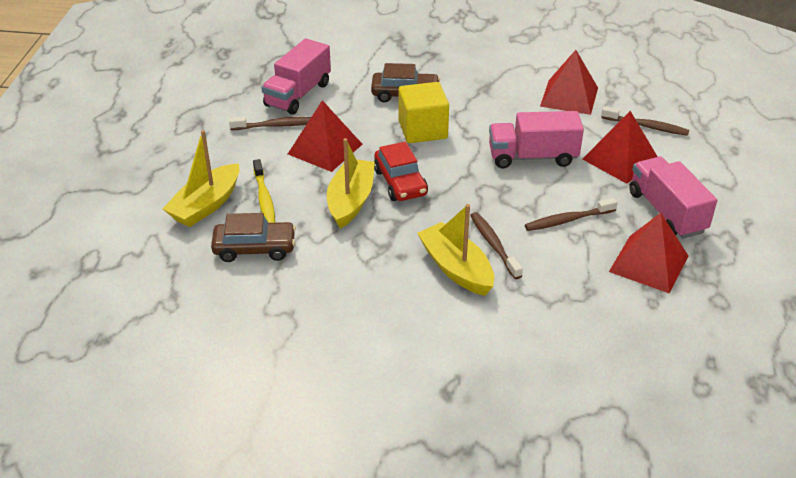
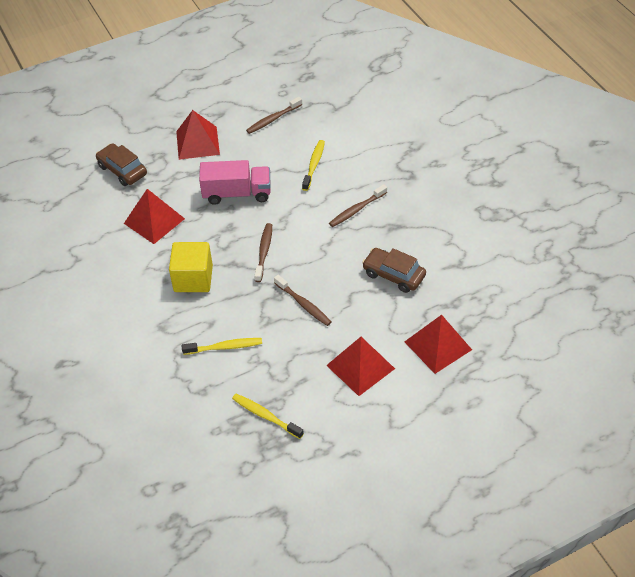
pink truck: [261,38,331,115] [489,111,584,169] [629,157,717,239] = 3 -> [199,160,271,205] = 1
red car: [374,142,428,201] = 1 -> none = 0
yellow boat: [162,130,239,227] [327,138,375,228] [417,204,494,296] = 3 -> none = 0
yellow toothbrush: [253,159,275,223] = 1 -> [182,338,262,355] [232,394,304,439] [302,140,325,191] = 3

